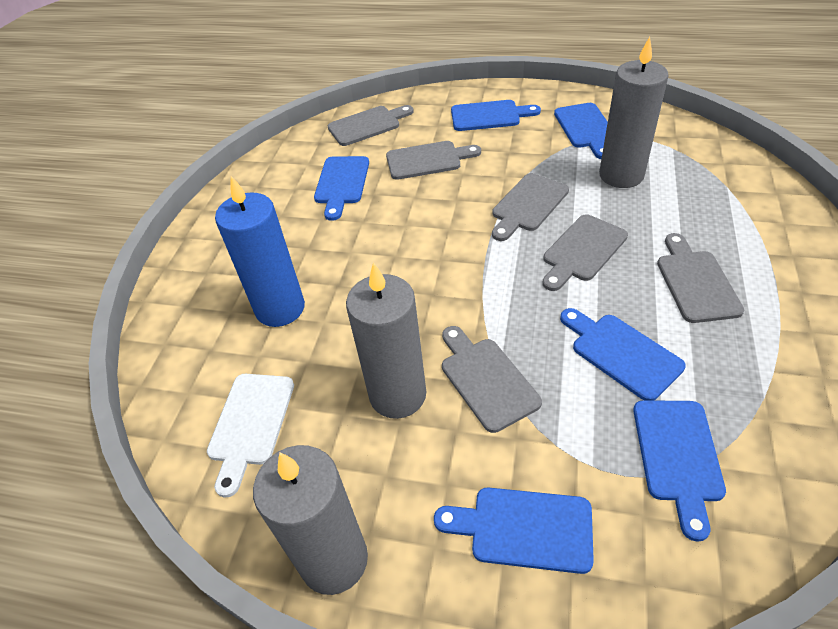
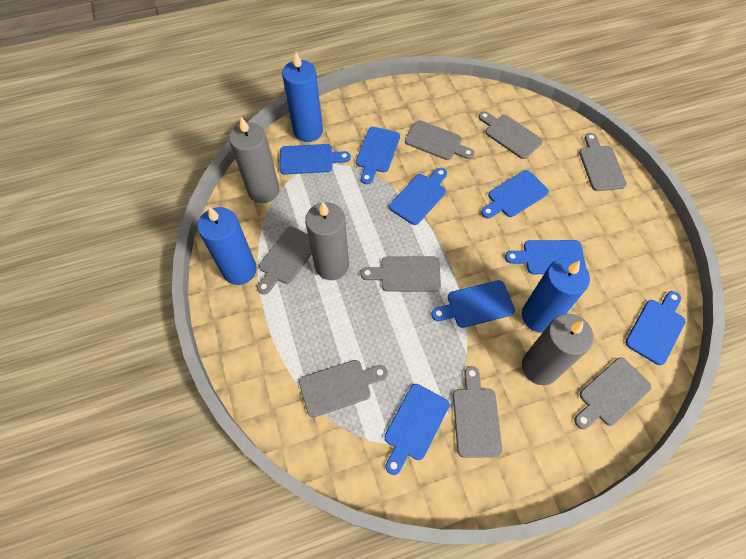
blue candle: [215,176,305,327] = 1 -> [197,207,257,285] [282,52,323,142] [522,258,590,332] = 3
blue cutting board: [314,156,369,221] [434,488,594,574] [451,100,541,131] [554,103,608,159] [560,308,686,401] [633,400,726,542] = 6 -> [280,144,351,175] [356,127,400,184] [385,384,450,475] [389,168,447,225] [431,280,515,328] [481,170,549,218] [505,240,586,274] [625,291,686,365] = 8
grey cutting board: [328,105,414,146] [386,141,481,180] [442,326,542,433] [492,173,569,241] [543,214,628,291] [657,233,744,323] = 6 -> [257,227,312,295] [299,360,388,417] [361,256,441,292] [405,120,474,160] [453,366,502,458] [478,111,543,159] [574,357,651,429] [579,133,627,191] = 8
white cutting board: [207,374,294,498] = 1 -> none = 0

